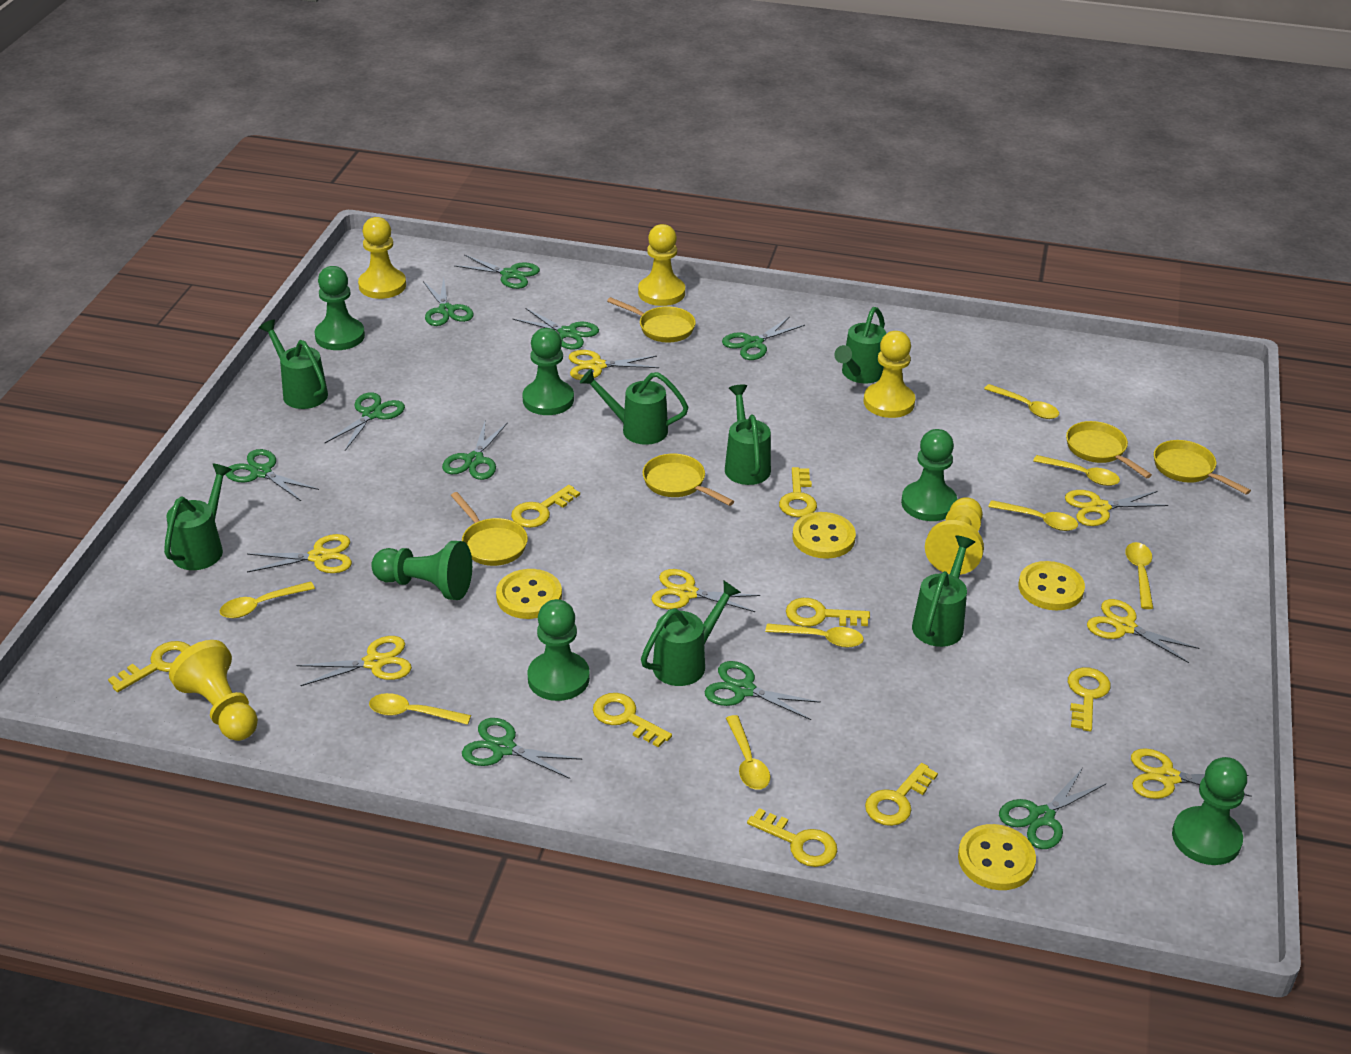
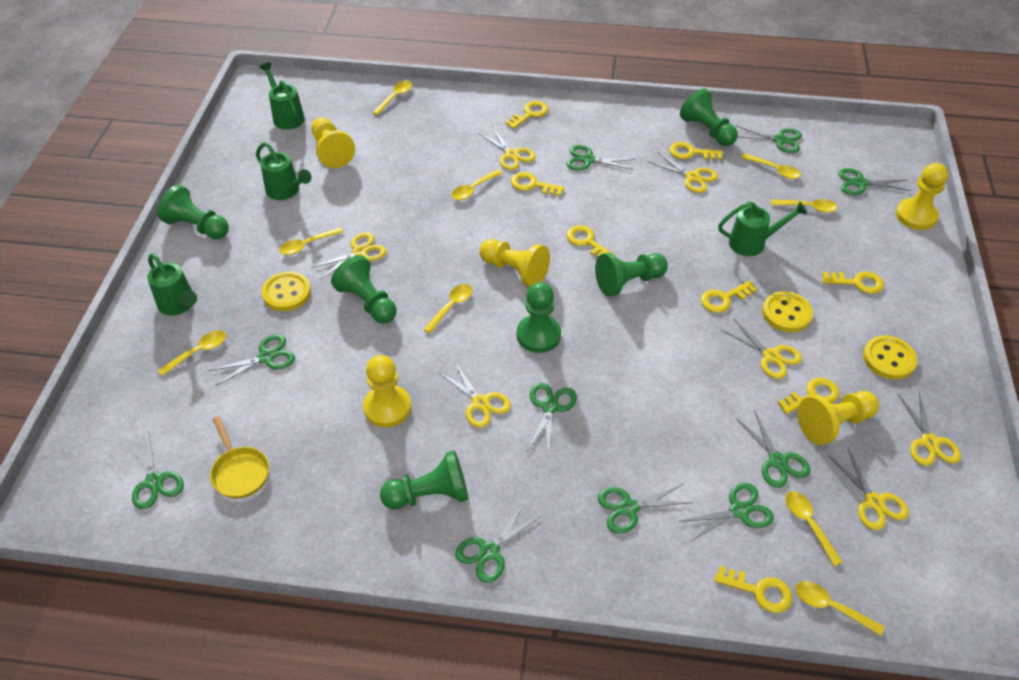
green watering can: [164,463,232,570] [259,319,328,409] [580,369,688,445] [641,580,741,686] [725,385,771,485] [834,307,886,383] [912,535,975,647] = 7 -> [147,253,197,316] [256,142,312,200] [259,62,305,130] [718,201,807,256] = 4
yellow button: [496,569,562,619] [792,512,856,559] [958,824,1036,890] [1018,561,1085,610] = 4 -> [262,272,311,311] [762,291,813,332] [863,335,917,380] = 3
yellow pan: [451,492,528,566] [607,297,696,343] [643,454,734,506] [1066,421,1152,478] [1154,440,1251,495] = 5 -> [210,416,269,499] = 1
yellow spoon: [220,581,315,618] [369,693,471,725] [726,715,770,790] [765,623,864,648] [984,384,1059,419] [988,500,1078,531] [1033,455,1120,486] [1125,542,1153,609] = 8 -> [158,330,226,376] [279,227,343,255] [372,81,412,115] [423,284,472,333] [452,169,502,200] [741,153,801,179] [771,199,837,212] [785,491,843,566] [795,581,884,636] = 9

